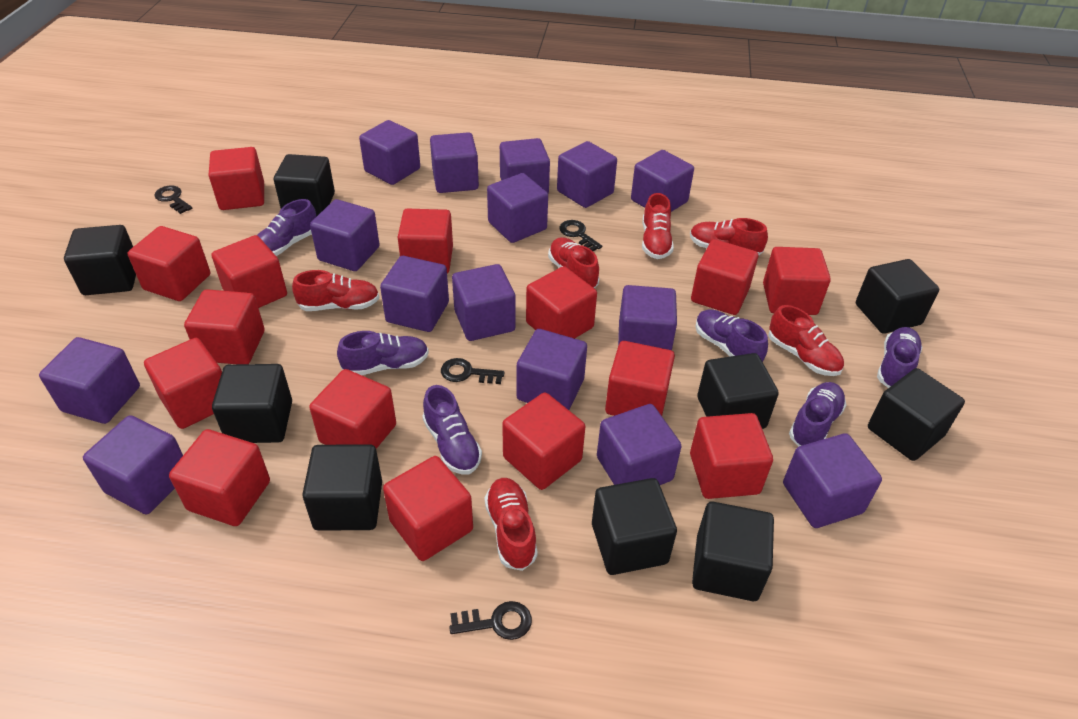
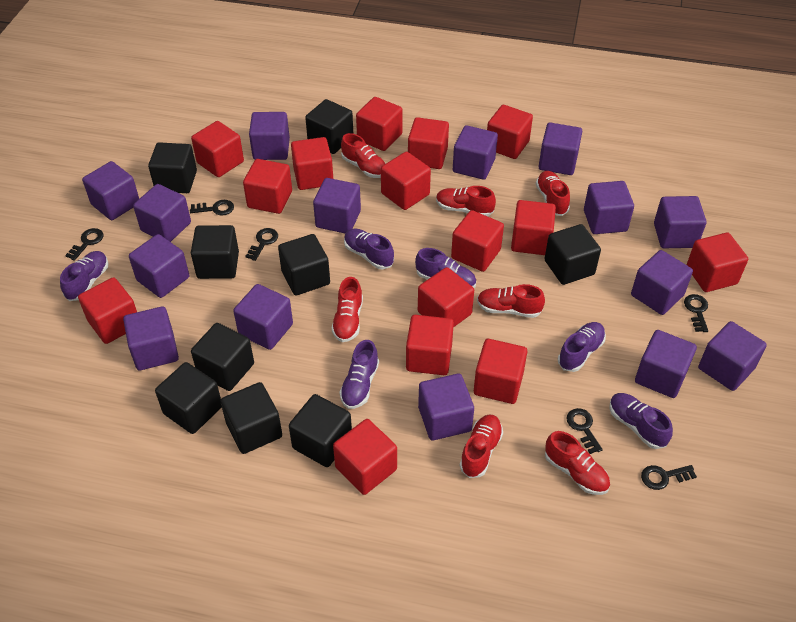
black key: [154,186,193,214] [441,358,505,384] [449,601,532,640] [560,220,602,251] = 4 -> [65,228,104,261] [190,200,234,216] [245,228,278,261] [566,408,603,454] [641,465,697,490] [684,294,708,332] = 6
red shoe: [292,270,380,311] [485,478,538,571] [548,237,600,289] [642,193,674,259] [690,218,768,256] [768,305,844,376] = 6 -> [331,277,363,342] [341,133,386,178] [436,186,496,216] [460,414,503,478] [477,284,545,318] [536,171,570,216] [545,431,610,495] = 7

